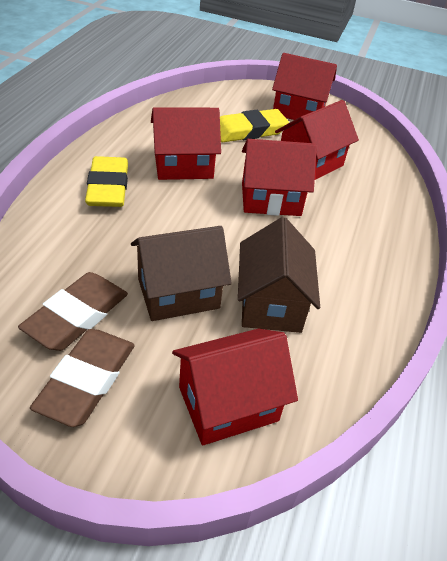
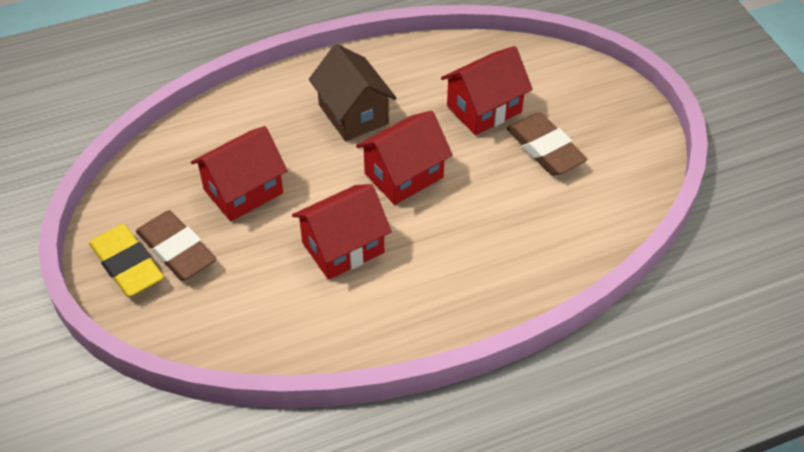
brown house: [131,226,232,321] [238,217,320,333] = 2 -> [309,44,397,141] = 1
red house: [151,107,221,180] [172,329,298,445] [242,139,317,216] [272,53,337,120] [275,100,359,180] = 5 -> [191,126,288,222] [292,184,392,280] [356,111,453,205] [441,46,533,135] = 4
yellow eraser: [85,156,128,207] [220,109,289,142] = 2 -> [89,224,164,297] = 1

